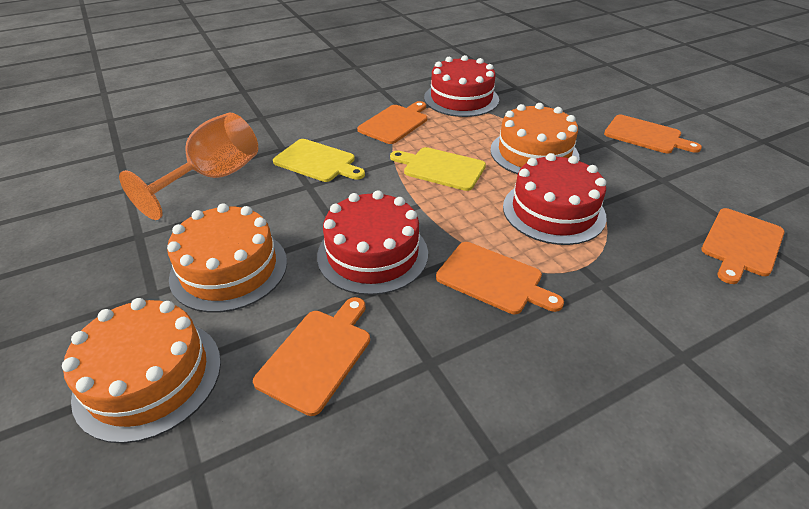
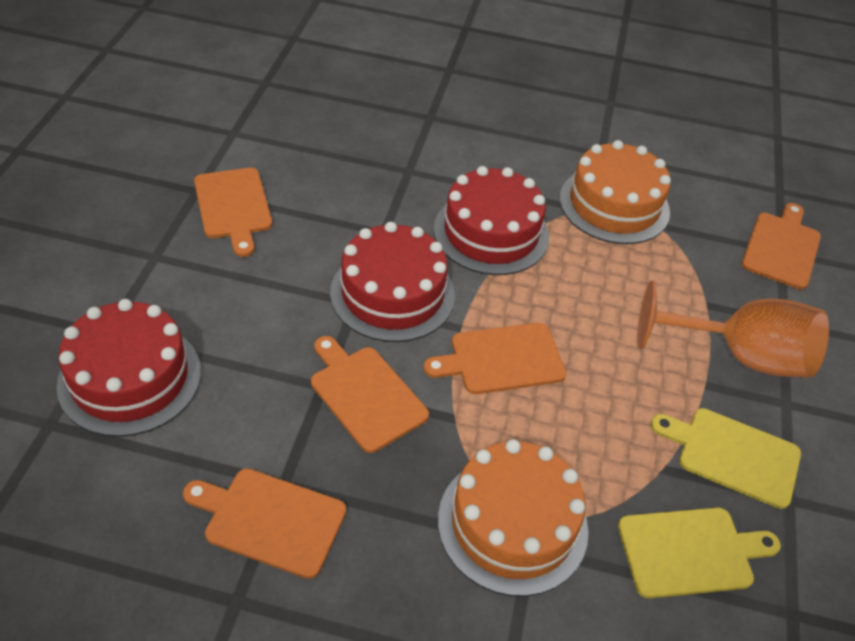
orange cake: [62,298,221,443] [167,203,287,313] [490,103,580,174] = 3 -> [438,439,588,597] [560,140,671,244] = 2

